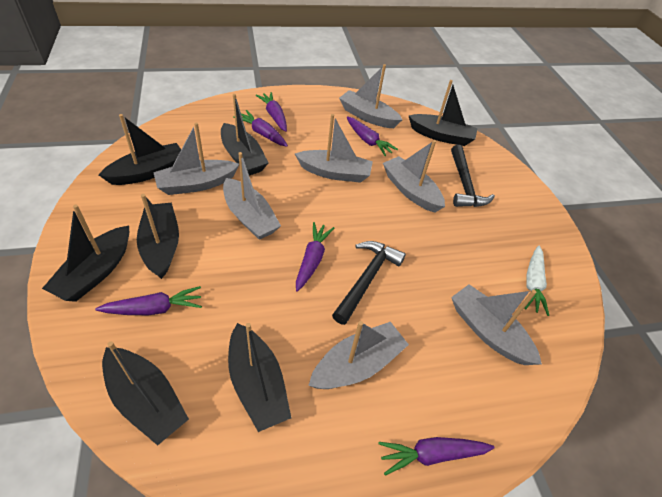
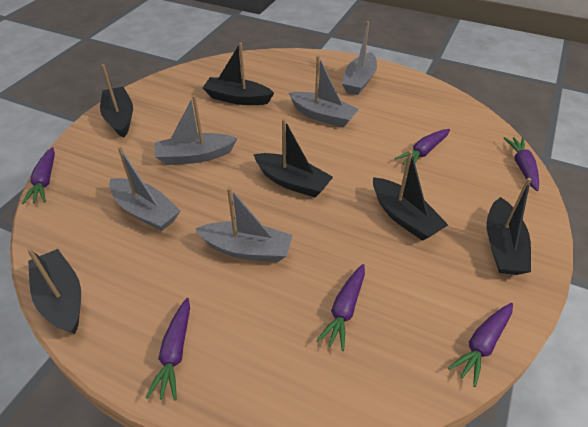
black boat: [42,205,129,302] [99,114,181,185] [102,341,189,446] [137,194,179,279] [221,94,269,176] [228,323,291,432] [409,80,478,146] = 7 -> [27,248,81,334] [100,64,133,138] [203,42,274,105] [253,119,333,198] [373,151,448,241] [487,178,532,275] = 6
black hammer: [332,241,406,325] [451,145,495,207] = 2 -> none = 0
grey boat: [153,123,239,195] [223,152,281,240] [295,114,373,183] [308,321,409,389] [339,64,402,128] [383,140,445,213] [451,284,542,365] = 7 -> [109,147,180,231] [155,95,237,165] [195,187,293,262] [289,56,359,128] [342,21,377,95] = 5
white carrot: [524,246,549,316] = 1 -> none = 0

